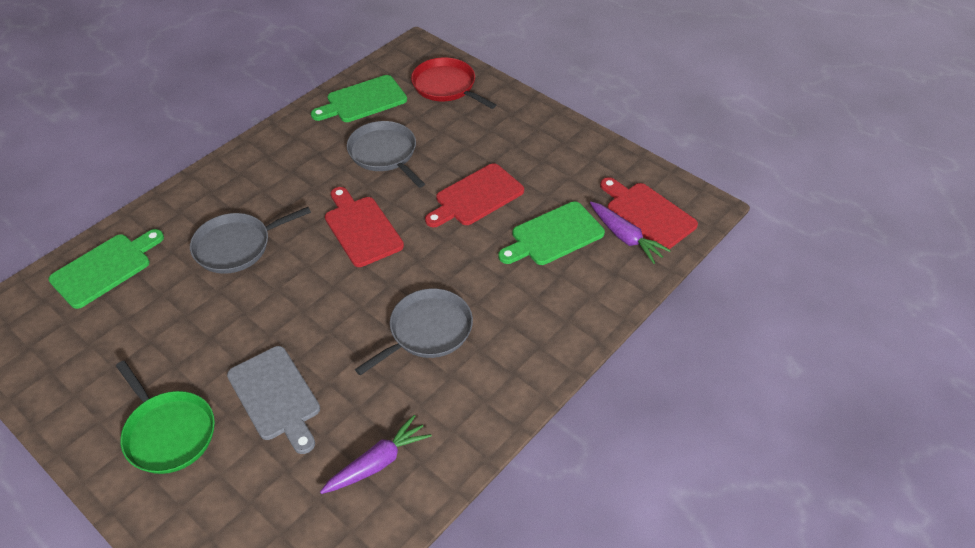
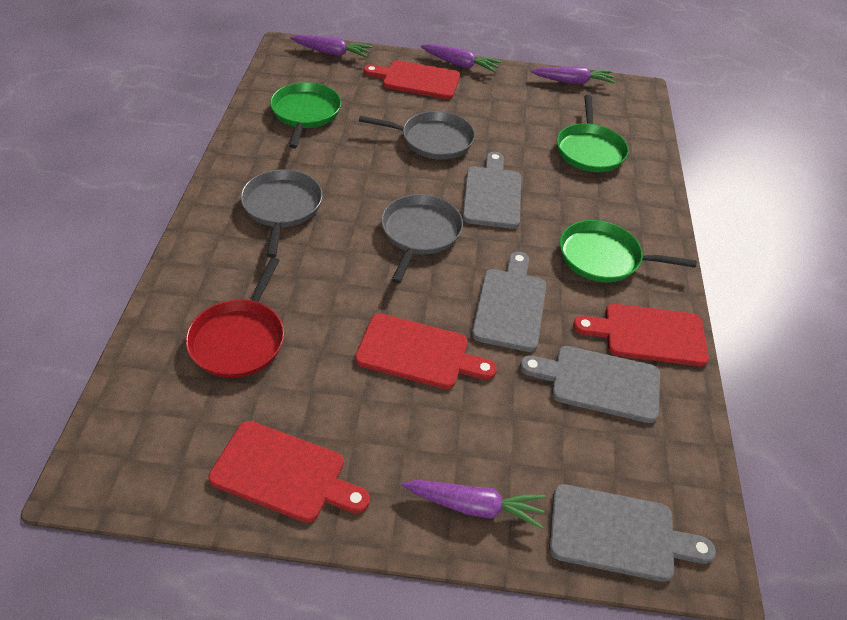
green cutting board: [48,229,164,309] [311,75,407,122] [498,201,605,265] = 3 -> none = 0
green pan: [116,361,215,474] = 1 -> [270,82,341,148] [557,95,629,172] [560,220,697,283] = 3
grey cutting board: [227,346,320,454] = 1 -> [462,152,521,229] [472,251,546,352] [520,346,660,423] [549,484,716,582] = 4
purple carrot: [320,415,432,494] [590,202,671,264] = 2 -> [290,35,373,58] [402,480,546,529] [421,44,502,73] [531,67,615,84] = 4
red cutting board: [325,187,404,267] [425,163,524,227] [600,177,698,250] = 3 -> [208,421,370,523] [355,313,497,389] [363,60,460,99] [573,304,709,366] = 4

